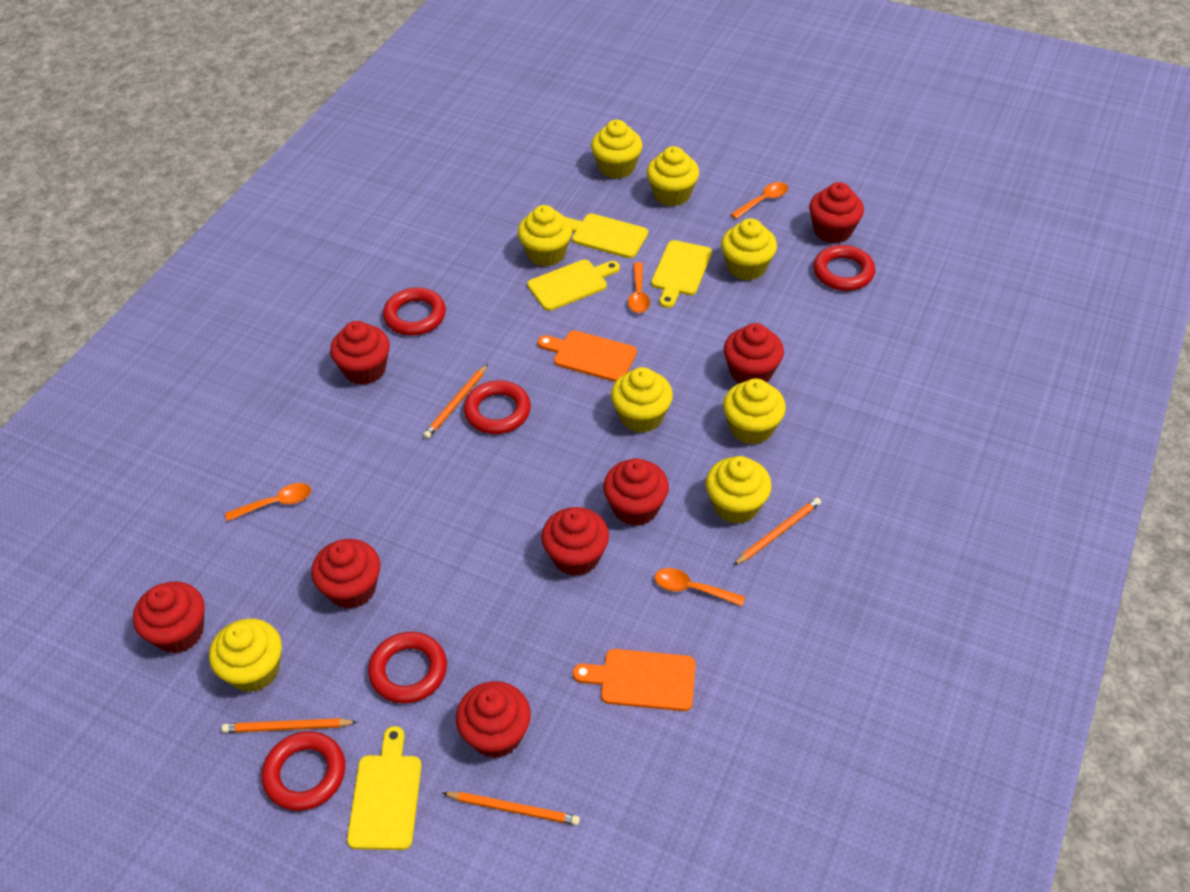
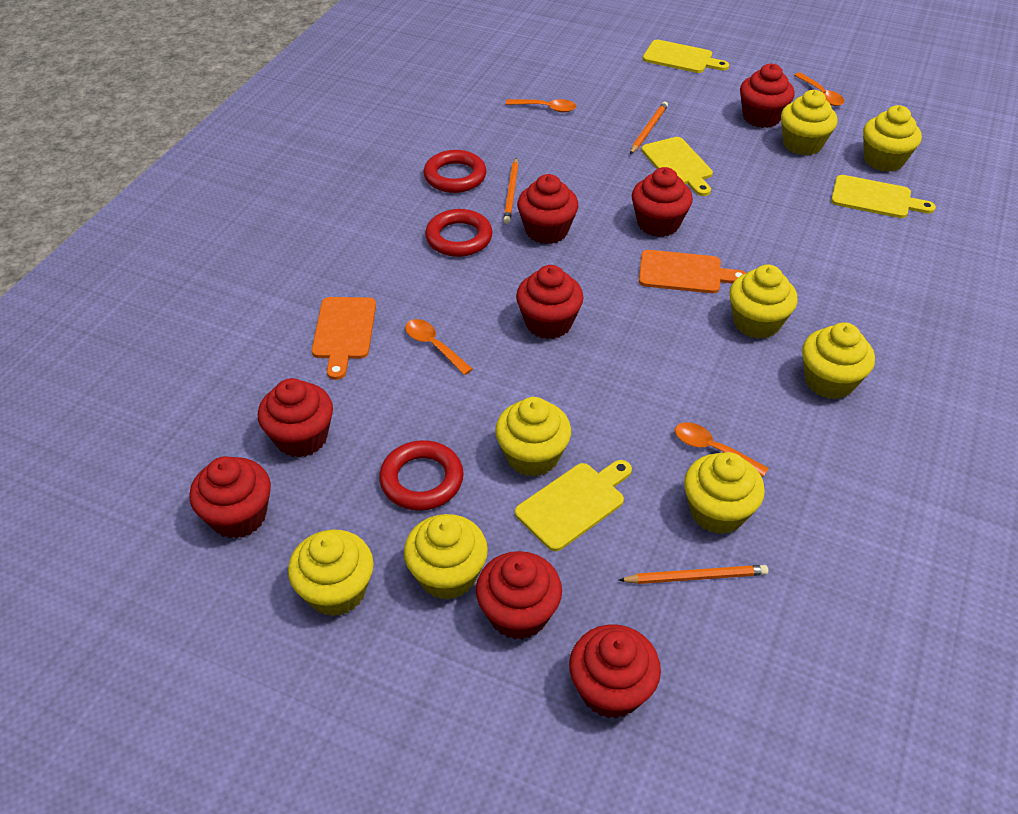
orange pencil: [222,718,357,733] [423,364,488,439] [443,792,580,825] [733,497,821,566] = 4 -> [503,157,519,224] [619,565,768,584] [630,102,668,154] = 3
red ring: [262,731,345,811] [368,632,447,704] [383,288,446,336] [464,380,531,434] [813,245,875,291] = 5 -> [379,440,464,511] [423,150,487,193] [425,209,492,257] = 3

